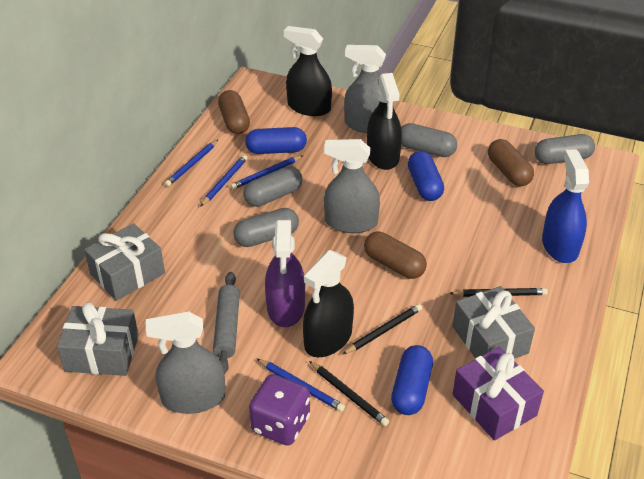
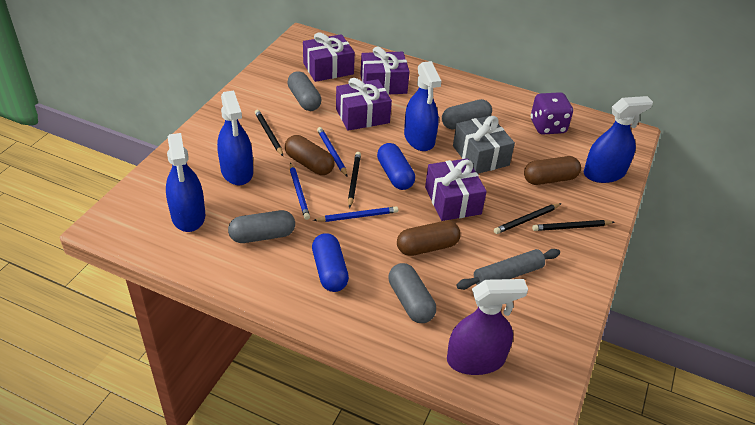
black pencil: [309,361,389,426] [342,304,422,355] [449,288,548,297] = 3 -> [255,110,283,156] [348,152,361,208] [494,203,562,234] [532,220,615,231] = 4
black spray bottle: [284,26,332,116] [303,250,354,357] [367,73,402,170] = 3 -> none = 0
blue capsule: [245,127,307,154] [391,345,433,415] [408,151,444,201] = 3 -> [312,233,349,292] [377,143,415,190] = 2
blue pencil: [164,139,219,187] [200,155,247,207] [230,155,303,190] [256,358,345,412] = 4 -> [290,162,310,220] [313,206,398,222] [317,127,348,177] = 3
blue spray bottle: [542,149,589,263] = 1 -> [166,133,205,232] [217,90,253,185] [404,61,441,151] [584,96,653,183] = 4
grey gift: [57,302,139,376] [84,223,165,301] [453,286,535,359] = 3 -> [453,115,515,174] = 1
grey spray bottle: [146,311,225,414] [324,139,380,233] [344,45,386,133] = 3 -> none = 0
purple gift: [453,347,544,441] = 1 -> [303,32,355,82] [336,78,392,131] [360,47,410,95] [425,158,487,221] = 4

